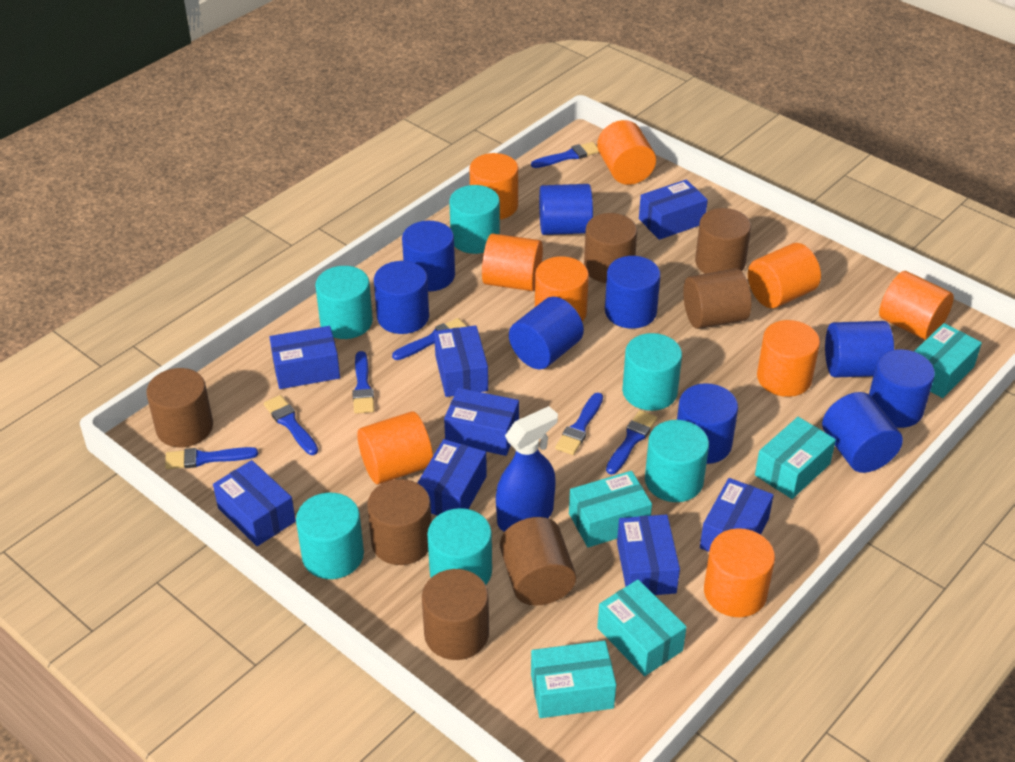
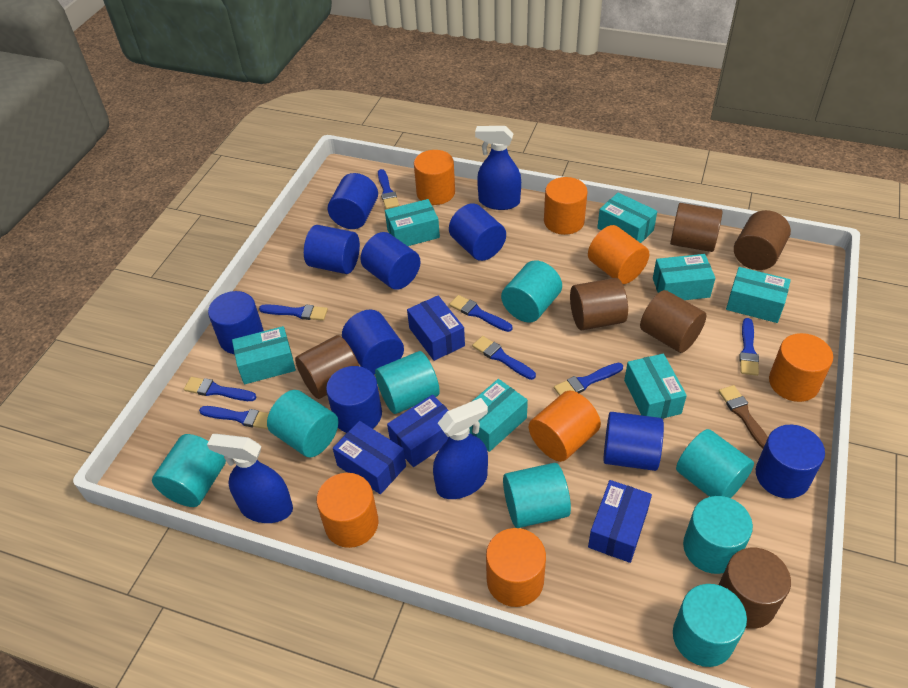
blue box: [213,460,296,546] [269,326,340,389] [418,439,487,516] [434,325,488,397] [444,388,519,456] [617,514,680,595] [639,179,708,240] [700,478,774,552] = 8 -> [333,421,406,494] [387,395,449,467] [407,296,465,361] [588,480,652,563] = 4
blue brush: [165,447,258,469] [264,395,318,455] [352,351,374,414] [392,318,467,360] [531,142,599,168] [555,393,603,455] [606,410,657,474] = 7 -> [184,377,256,401] [199,406,269,429] [259,304,328,321] [378,169,399,209] [449,295,512,332] [472,336,536,380] [554,363,623,396] [739,318,759,376] = 8
blue spray bottle: [496,406,558,532] = 1 -> [207,434,293,523] [433,398,488,499] [475,126,521,210] = 3
brown brush: none = 0 -> [719,385,768,449] = 1
brown cylinder: [146,368,213,447] [367,479,432,565] [422,569,489,660] [500,517,576,606] [584,213,637,283] [683,269,751,329] [695,208,751,274] = 7 -> [295,335,359,399] [570,278,628,330] [640,290,707,353] [670,203,723,252] [719,548,791,629] [734,210,791,270] = 6
orange cylinder: [357,411,433,485] [470,153,518,219] [482,233,543,291] [535,256,589,322] [597,120,656,185] [704,528,775,617] [748,243,821,308] [757,320,820,397] [879,271,954,340] = 9 -> [316,473,378,548] [414,150,455,205] [486,528,546,607] [529,391,601,462] [544,177,588,235] [588,225,649,284] [769,333,833,402] = 7
turquoise box: [531,641,616,718] [569,471,652,547] [597,579,687,676] [755,417,836,499] [914,323,982,398] = 5 -> [232,326,296,384] [385,199,440,246] [470,379,528,452] [597,193,657,243] [624,354,687,419] [653,254,715,300] [726,267,791,323] = 7
turquoise cylinder: [296,493,364,579] [315,266,373,339] [427,508,492,585] [449,185,500,254] [622,333,682,411] [645,420,709,502] = 6 -> [152,434,226,507] [267,390,338,457] [375,351,440,414] [501,260,562,323] [503,463,571,528] [673,584,747,667] [676,429,754,498] [683,496,753,574] = 8

